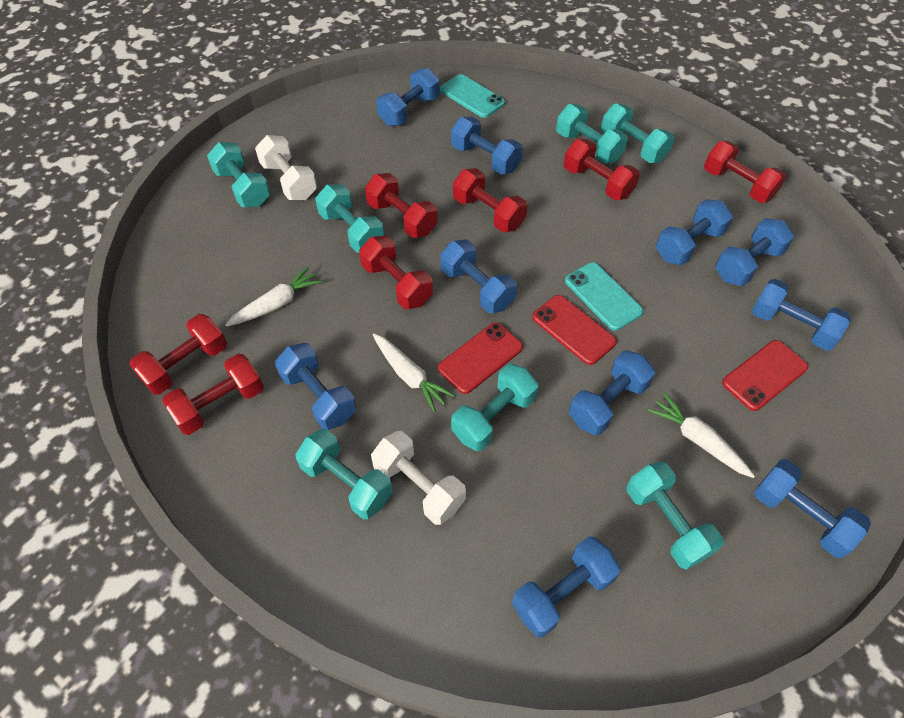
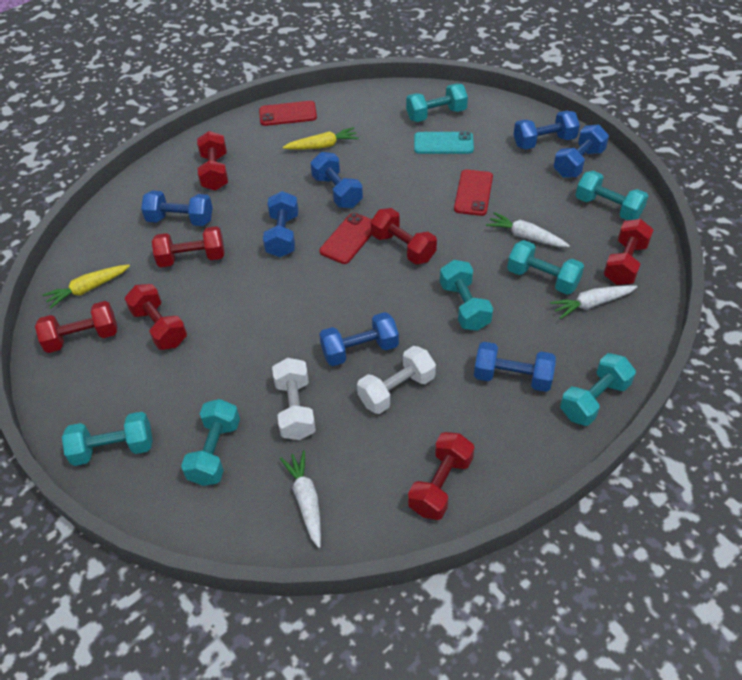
blue dumbbell: [275,343,356,430] [377,68,440,126] [440,239,517,313] [451,117,523,174] [512,536,621,638] [569,350,655,435] [656,199,733,265] [715,218,794,286] [752,279,851,351] [754,459,871,558] = 10 -> [141,191,213,226] [263,191,298,257] [310,152,363,208] [319,312,399,366] [474,342,556,392] [514,111,580,150] [554,124,609,178] = 7
turquoise phone: [440,74,505,118] [565,262,643,331] = 2 -> [414,132,474,154] = 1
yellow carrot: none = 0 -> [43,265,130,309] [283,127,359,149] = 2

